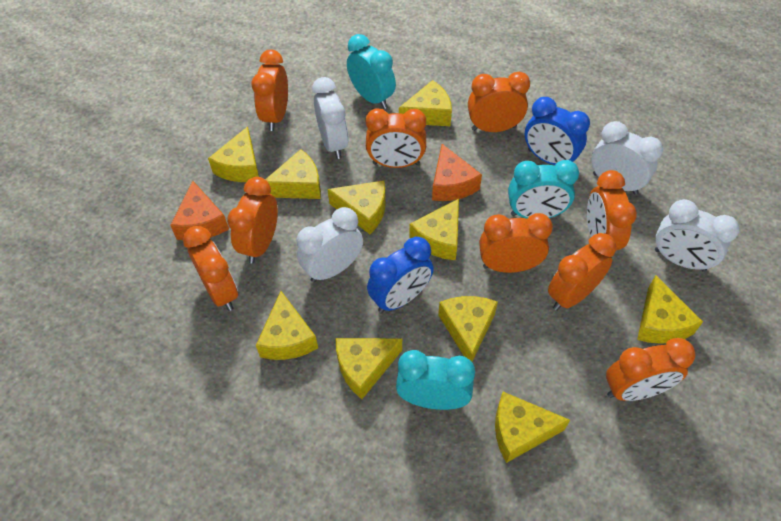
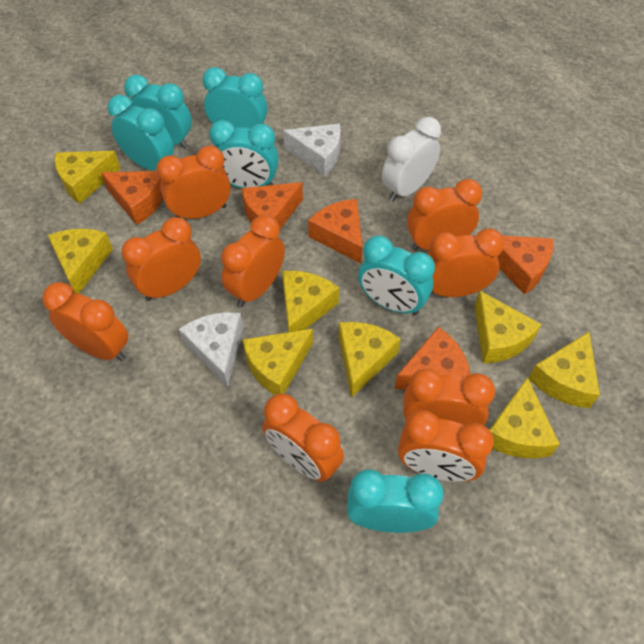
blue clock: [367,237,434,313] [525,97,590,165] = 2 -> none = 0
orange cheese: [170,181,229,240] [432,144,482,201] = 2 -> [101,171,163,225] [241,182,303,229] [308,199,363,263] [395,327,471,389] [497,235,554,295] = 5
turquoise clock: [347,34,396,109] [396,350,475,410] [508,160,579,219] = 3 -> [108,95,174,170] [124,75,192,149] [202,67,267,129] [209,120,279,188] [347,469,444,533] [358,235,435,315] = 6
white cheese: none = 0 -> [179,312,243,387] [283,124,341,176] = 2
white clock: [297,207,363,282] [312,77,349,159] [591,121,663,195] [655,199,740,271] = 4 -> [382,117,441,202] = 1
yellow cheese: [208,126,259,182] [256,291,318,360] [265,149,321,199] [327,180,386,234] [335,338,402,399] [399,80,452,126] [409,199,459,260] [438,296,498,362] [495,392,570,463] [637,275,703,344] = 10 -> [48,229,113,294] [54,151,121,204] [242,329,313,395] [282,271,339,332] [338,322,401,398] [474,290,541,364] [489,377,560,458] [528,332,600,408] = 8

